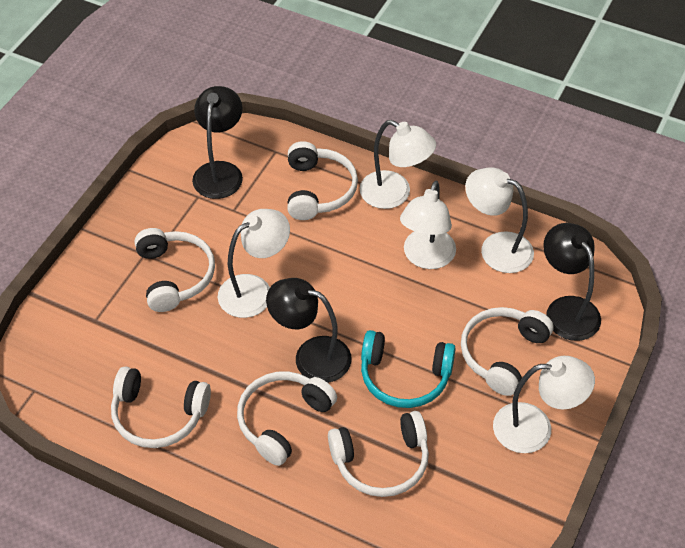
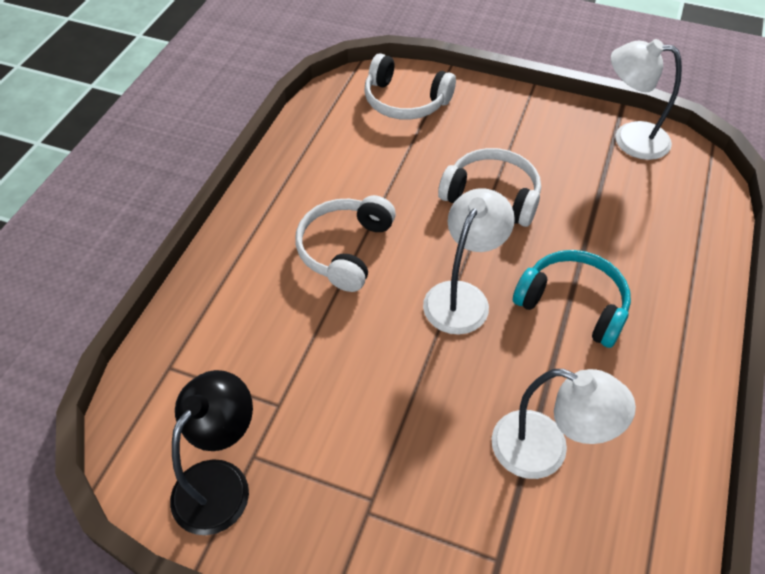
black lamp: [192,86,243,199] [266,278,352,383] [543,223,601,341] = 3 -> [170,370,253,535] = 1
white headphones: [111,366,211,448] [135,228,215,312] [237,371,337,466] [287,141,358,220] [328,411,429,497] [461,307,554,396] = 6 -> [295,195,396,292] [364,53,456,120] [438,148,541,227] = 3
white lamp: [218,209,290,318] [360,120,436,209] [400,181,456,269] [465,167,534,273] [493,356,595,453] = 5 -> [423,188,515,335] [492,369,636,479] [611,39,682,160] = 3

